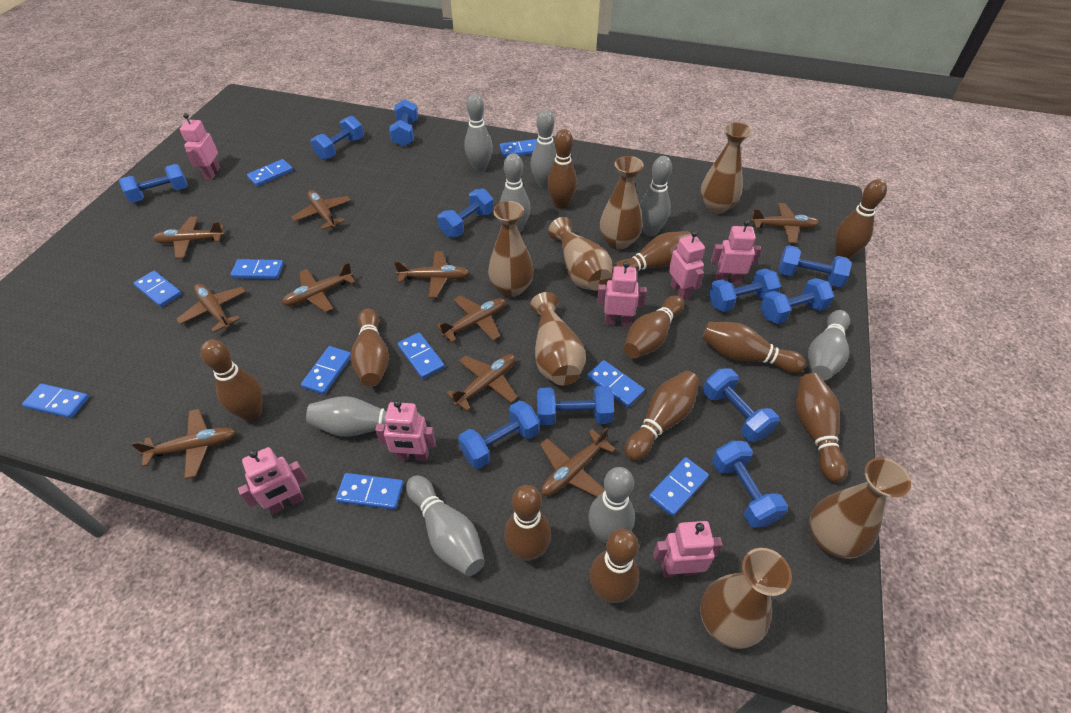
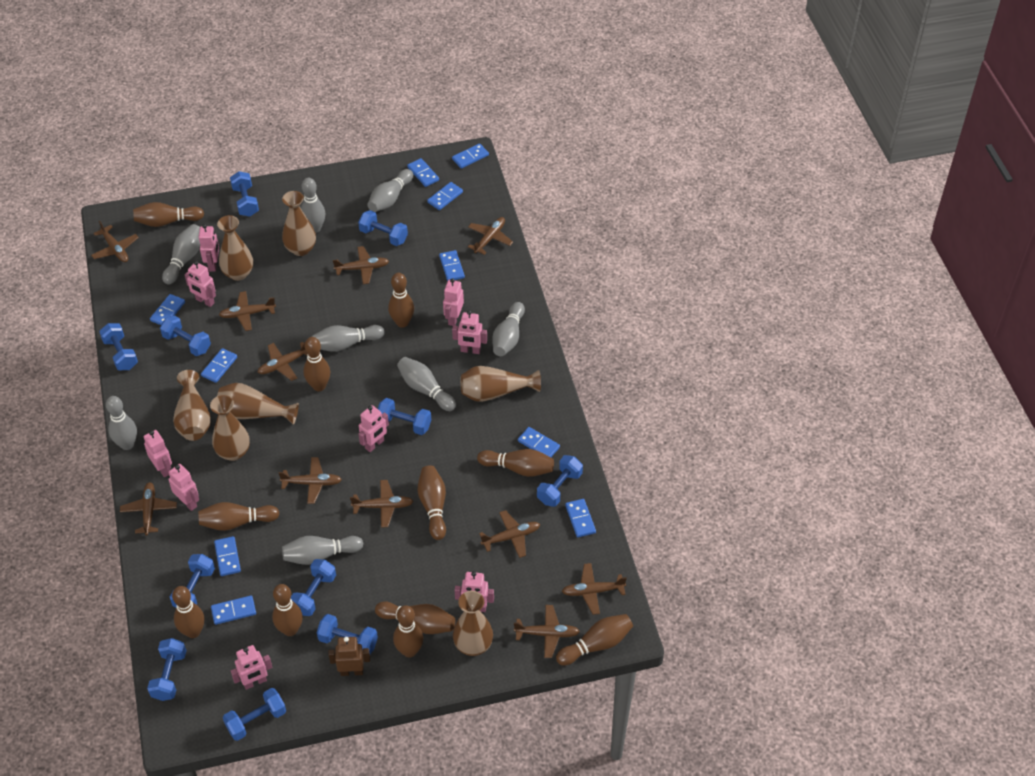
brown plane: [131,409,236,479] [153,216,225,259] [176,284,246,333] [282,262,355,312] [292,190,351,230] [394,251,470,298] [436,295,506,343] [446,354,517,411] [540,427,616,497] [751,203,819,243] = 10 -> [91,221,139,262] [120,482,177,535] [219,291,276,331] [257,342,308,381] [279,457,342,504] [333,246,389,284] [350,480,413,528] [468,217,513,255] [479,510,540,558] [514,605,580,658] [562,563,627,615] = 11
brown robot: none = 0 -> [328,637,370,676] = 1
pink robot: [180,113,220,180] [238,447,307,514] [375,400,436,461] [597,261,647,326] [653,521,723,577] [669,231,705,300] [711,220,761,284] = 7 -> [144,430,172,477] [168,464,199,511] [185,261,216,307] [199,224,219,272] [231,645,272,690] [359,405,389,452] [443,278,464,326] [452,310,487,354] [455,571,494,612] = 9

